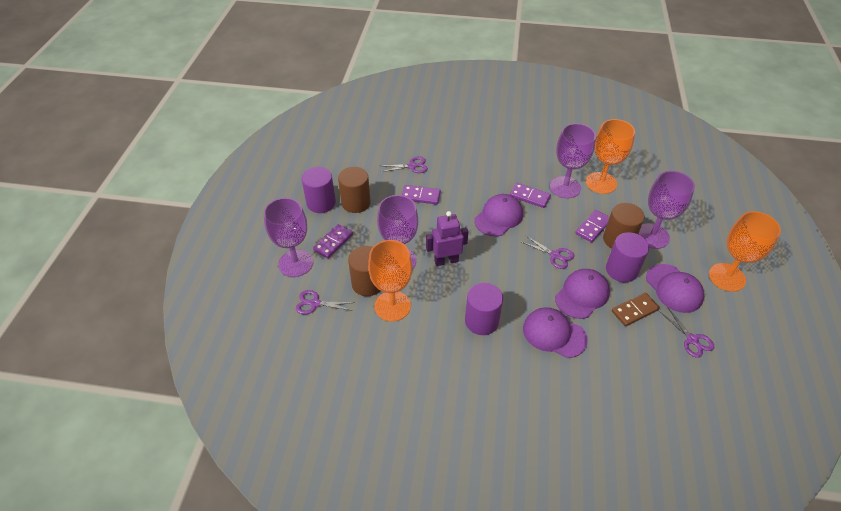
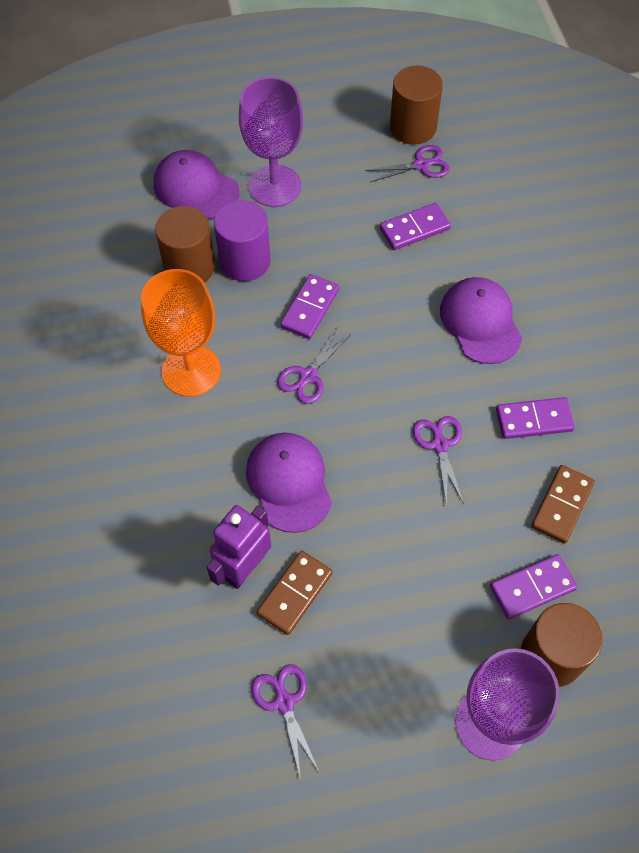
brown domino: [612,293,660,326] = 1 -> [257,551,333,635] [531,465,595,544] = 2
orange goblet: [368,240,412,321] [586,119,635,194] [709,211,781,292] = 3 -> [141,269,221,397] = 1
purple cap: [474,194,523,236] [523,307,588,358] [555,269,610,319] [646,264,704,313] = 4 -> [154,150,240,219] [246,433,332,533] [440,277,522,364] = 3
purple cylinder: [301,167,336,213] [465,283,503,335] [606,232,649,282] = 3 -> [214,200,271,281] = 1
purple goblet: [264,198,313,277] [377,195,418,269] [550,123,596,198] [638,171,695,249] = 4 -> [239,77,303,207] [455,648,560,760] = 2

